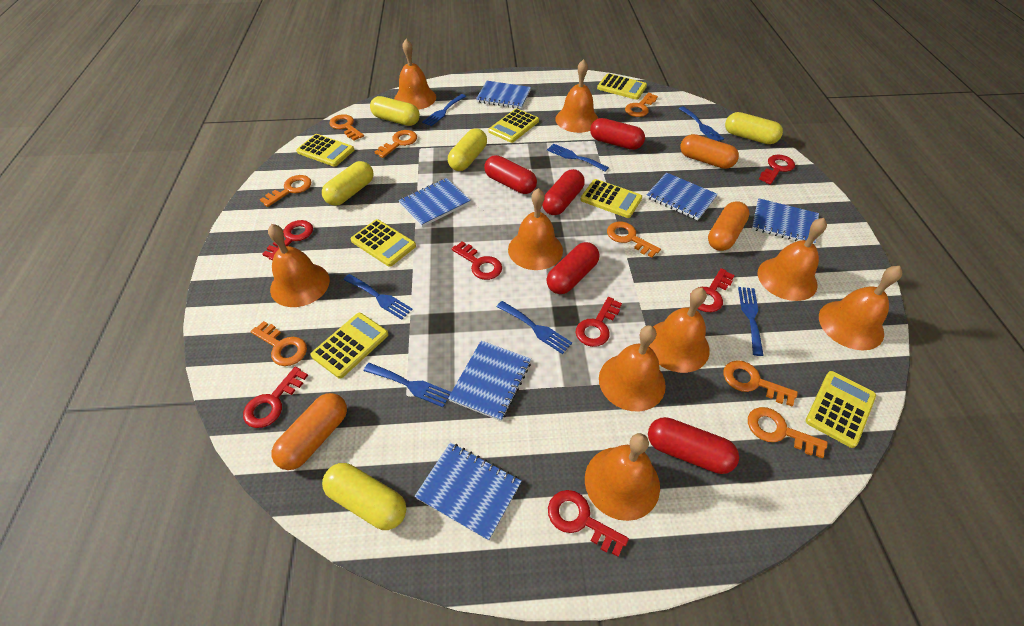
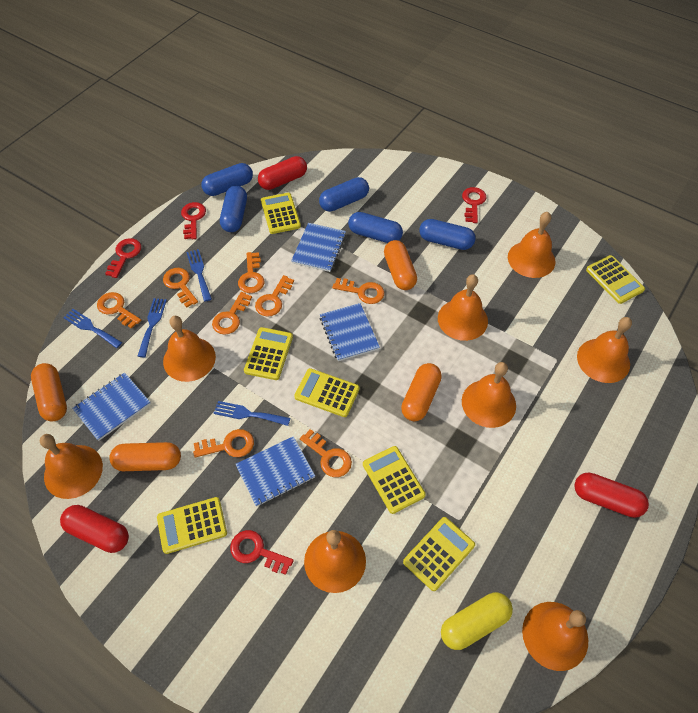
blue capsule: none = 0 -> [201,163,253,196] [220,186,247,232] [319,177,369,212] [348,212,403,243] [419,219,476,250] = 5
blue fork: [344,274,413,320] [364,363,451,407] [422,94,466,126] [497,301,572,354] [547,143,609,172] [679,106,724,141] [738,287,764,356] = 7 -> [63,309,122,348] [138,298,167,357] [186,249,212,302] [214,401,290,426] = 4
blue notebook: [398,178,471,227] [414,442,522,541] [448,341,531,421] [476,81,531,109] [646,173,718,220] [752,198,819,244] = 6 -> [72,373,151,441] [235,436,315,507] [291,223,346,272] [320,303,380,361] = 4
orange bell: [268,224,330,307] [394,39,436,110] [508,188,563,270] [555,59,599,133] [585,433,660,521] [599,325,666,411] [649,288,710,373] [758,218,827,301] [819,266,902,350] = 9 -> [40,434,103,499] [163,316,216,382] [304,530,366,593] [438,274,488,341] [462,362,516,428] [508,212,555,278] [522,602,588,671] [577,317,632,383] = 8
orange capsule: [272,393,347,470] [680,134,739,169] [708,201,750,251] = 3 -> [31,363,67,422] [109,442,181,471] [384,240,417,290] [401,363,442,421] = 4
red capsule: [484,155,537,194] [542,169,585,215] [546,242,599,294] [590,118,645,150] [648,417,739,474] = 5 -> [60,505,129,553] [258,156,307,190] [574,473,649,518] = 3
red key: [243,367,308,428] [262,220,313,260] [452,241,502,280] [548,490,629,557] [576,297,622,347] [690,268,734,312] [759,154,795,185] = 7 -> [105,238,141,278] [181,202,206,239] [230,530,294,575] [462,187,486,223] = 4
yellow capsule: [322,161,374,206] [322,463,406,530] [370,96,420,126] [448,128,487,171] [725,112,783,144] = 5 -> [441,592,513,650] = 1

